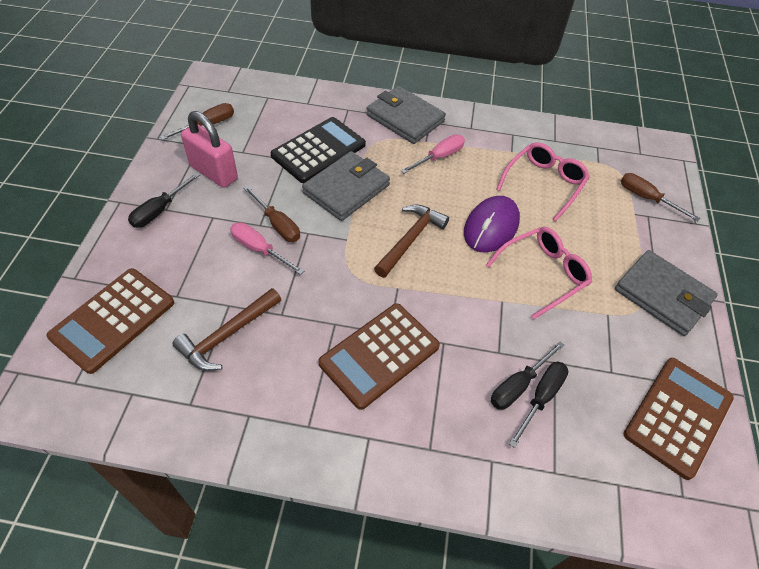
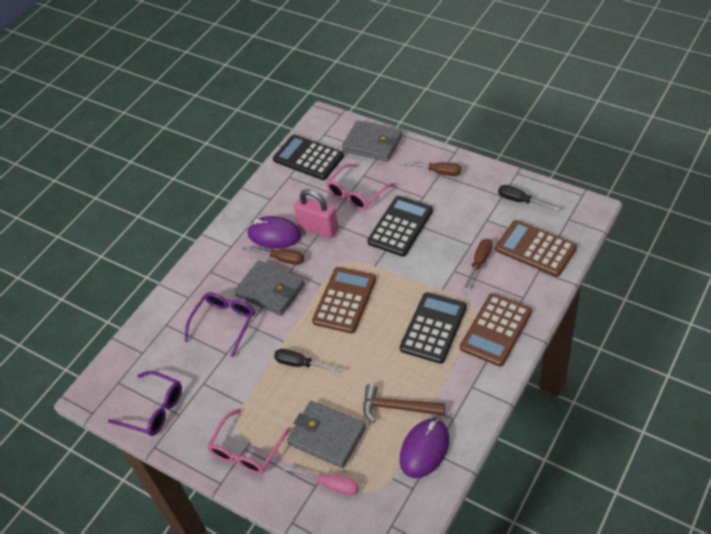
black calculator: [271,117,366,183] = 1 -> [273,135,344,180] [367,196,433,257] [400,292,467,364] = 3
black screwdriver: [128,172,201,228] [491,341,565,410] [509,362,568,448] = 3 -> [274,349,343,373] [498,185,560,211] = 2
brown hammer: [172,288,282,371] [374,204,449,278] = 2 -> [363,384,445,423] = 1
pink screwdriver: [230,222,304,275] [401,134,465,174] = 2 -> [284,466,359,496] = 1
purple glasses: none = 0 -> [108,371,182,436] [184,292,255,357] = 2
purple mouse: [464,196,520,253] = 1 -> [247,216,301,249] [400,419,450,478] = 2

